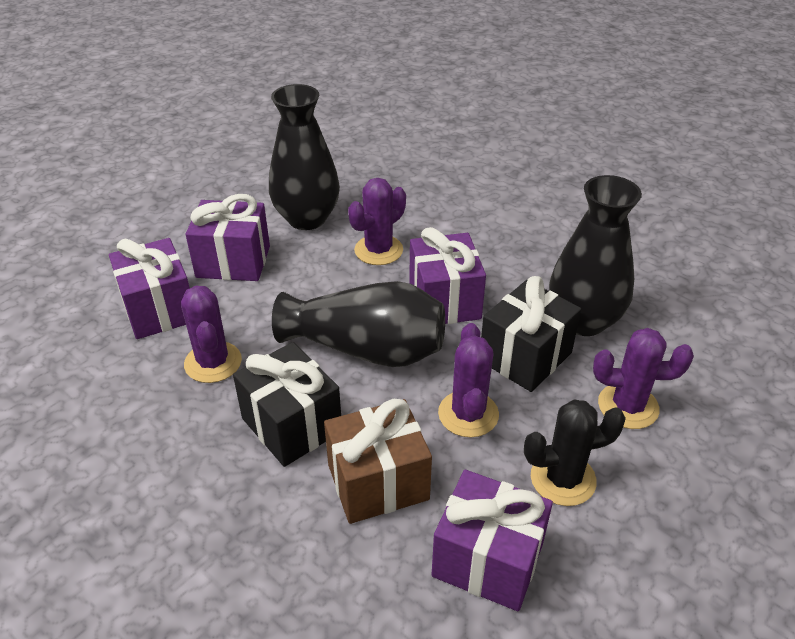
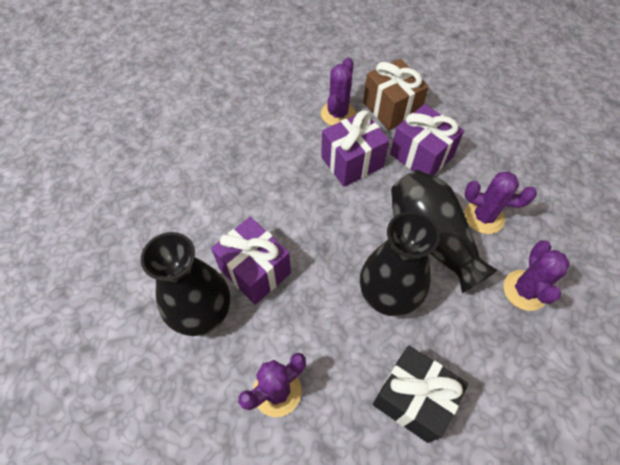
black cactus: [524,399,626,506] = 1 -> none = 0
black gift: [233,342,341,467] [481,276,581,392] = 2 -> [373,346,469,443] = 1
purple gift: [109,238,190,339] [185,194,270,281] [409,227,486,324] [432,470,553,611] = 4 -> [211,217,291,305] [321,110,390,187] [390,104,464,175] = 3

